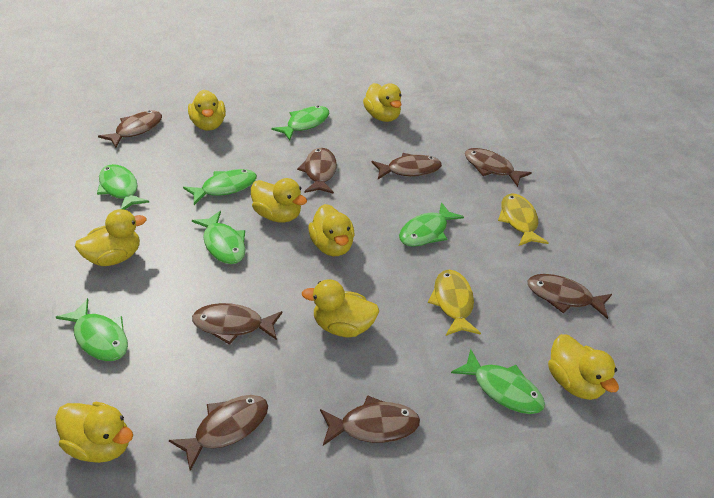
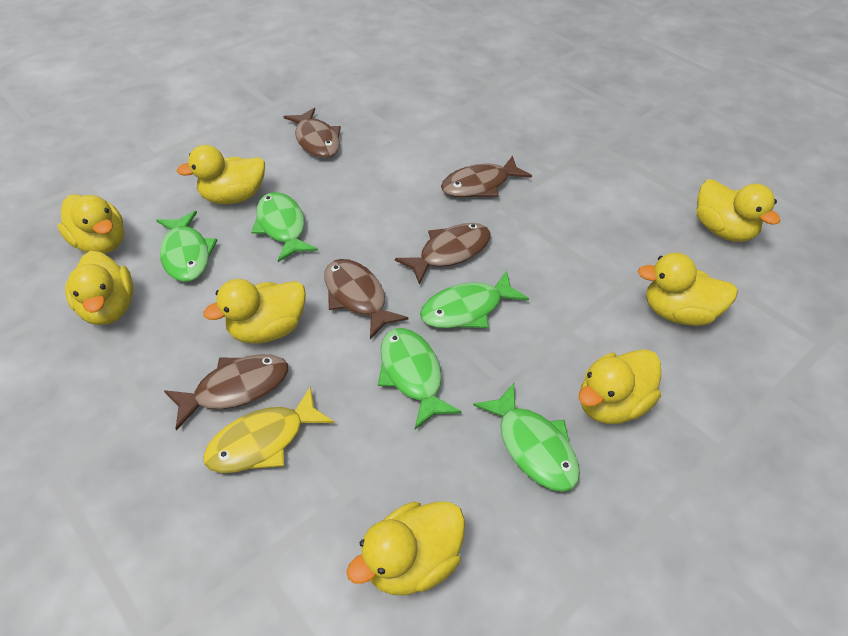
brown fish: [98,110,162,148] [169,395,268,471] [192,303,283,345] [297,148,337,194] [320,395,420,446] [372,153,442,179] [465,148,532,187] [528,274,612,319] = 8 -> [164,354,288,431] [283,108,341,158] [324,259,408,339] [395,223,491,285] [441,155,532,197] = 5
green fish: [56,298,128,361] [97,164,149,210] [183,169,257,205] [192,211,246,264] [271,106,329,141] [399,202,464,247] [451,349,545,414] = 7 -> [156,211,217,282] [251,192,318,262] [378,328,462,429] [420,270,529,328] [473,383,580,492] = 5
yellow fish: [428,270,481,336] [498,193,549,246] = 2 -> [203,386,334,473] = 1

